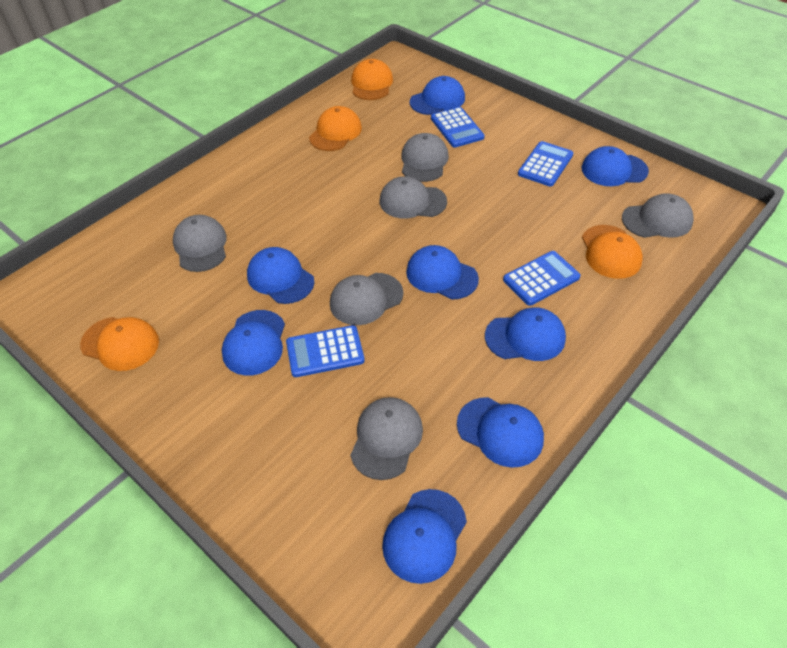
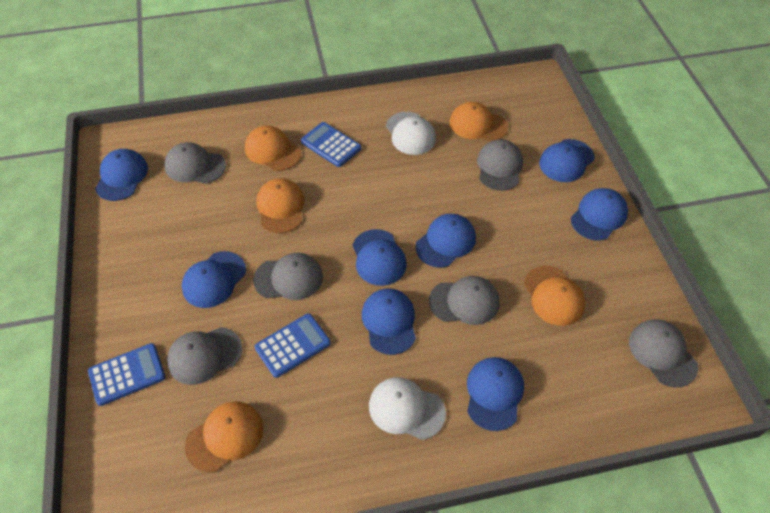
blue calculator: [286,325,365,377] [431,107,484,147] [503,251,581,306] [518,141,573,187] = 4 -> [88,343,165,406] [255,313,331,378] [301,122,361,167] = 3
orange cap: [80,317,159,371] [309,106,362,151] [351,59,393,100] [582,225,643,279] = 4 -> [185,402,264,472] [245,126,301,171] [256,178,304,233] [450,102,508,141] [524,266,585,326] = 5
white cap: none = 0 -> [369,377,446,440] [386,112,436,155] = 2

